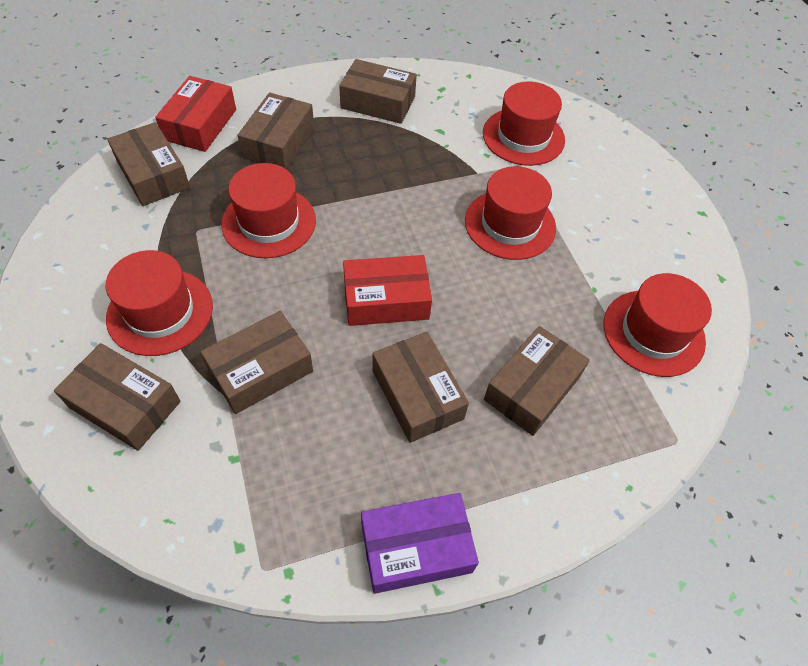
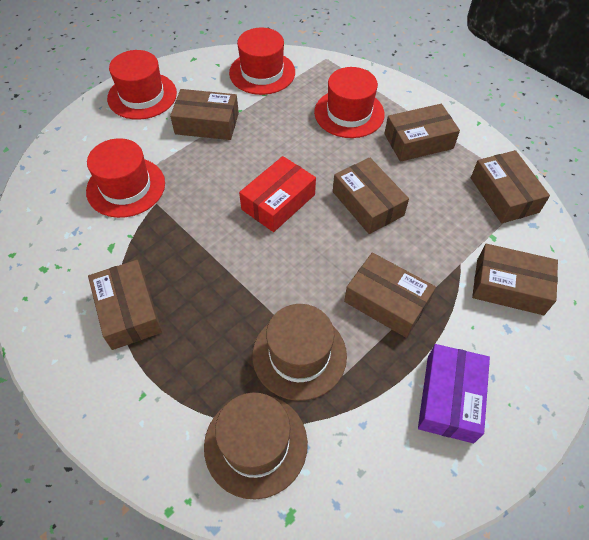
brown hat: none = 0 -> [204,393,308,499] [252,304,347,401] = 2
red box: [155,76,236,152] [343,255,432,326] = 2 -> [239,156,316,232] = 1
red hat: [106,250,213,356] [221,163,316,258] [465,166,556,260] [483,81,565,166] [604,273,712,377] = 5 -> [86,138,165,218] [107,50,177,120] [229,28,295,95] [314,67,385,138] = 4

